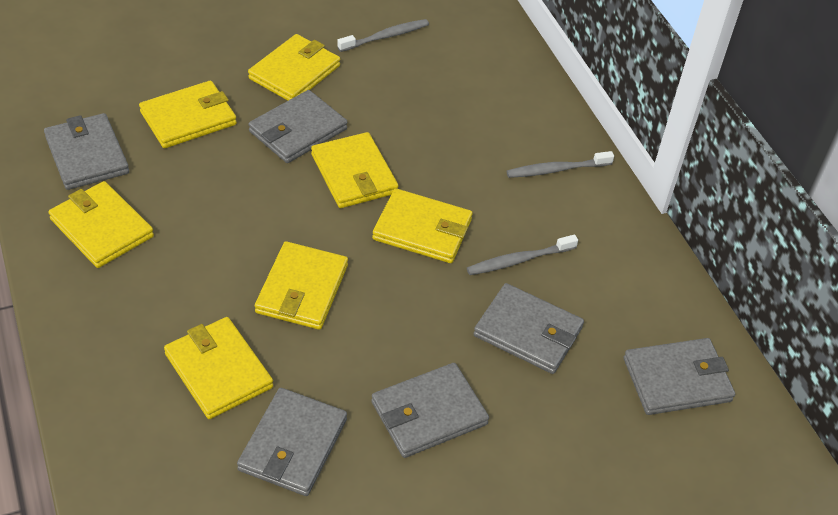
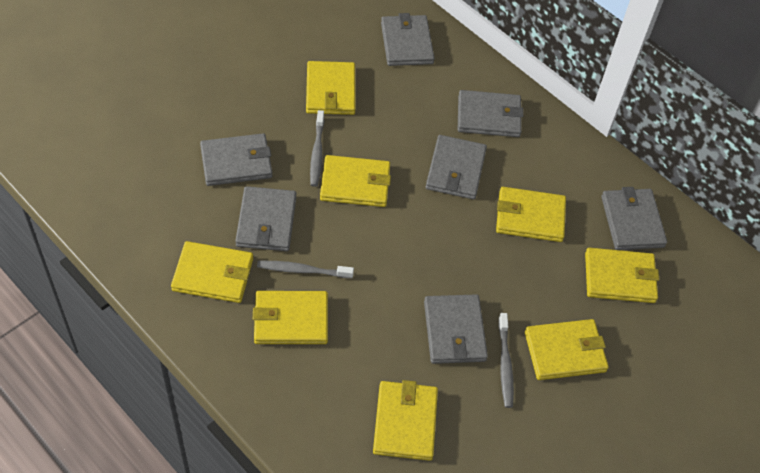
grey wallet: [44,113,129,190] [237,388,347,496] [248,90,347,163] [371,363,489,458] [473,283,584,374] [624,338,735,415] = 6 -> [200,133,273,186] [235,186,296,251] [381,13,435,66] [424,294,488,364] [426,135,487,199] [458,90,523,137] [601,187,667,250] = 7
yellow wallet: [48,181,154,268] [139,81,237,148] [164,317,273,419] [248,34,340,101] [255,241,348,330] [311,132,399,208] [372,188,473,263] = 7 -> [171,241,253,303] [253,291,328,344] [306,61,356,115] [320,155,391,207] [373,380,438,461] [496,187,566,242] [525,319,609,380] [585,248,659,303] = 8

